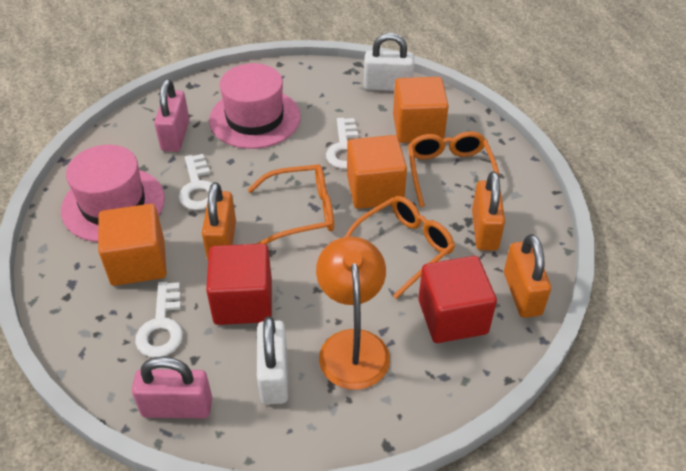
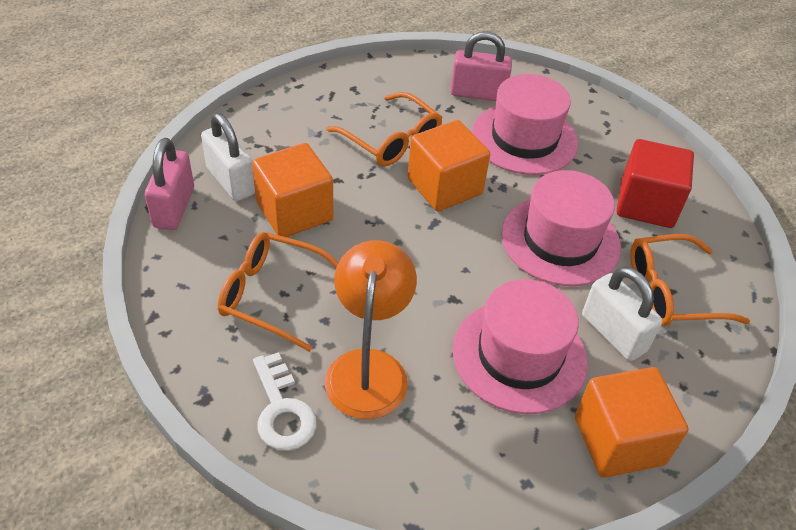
orange padlock: [202,182,236,260] [472,171,505,251] [504,234,551,318] = 3 -> none = 0
pink hat: [61,145,165,242] [209,63,301,149] = 2 -> [453,279,588,414] [472,74,578,175] [501,170,621,286] = 3
red cube: [206,244,272,325] [418,256,497,343] = 2 -> [617,139,694,228] = 1
white key: [135,282,183,358] [179,154,212,210] [326,118,358,169] = 3 -> [253,352,317,451] = 1

